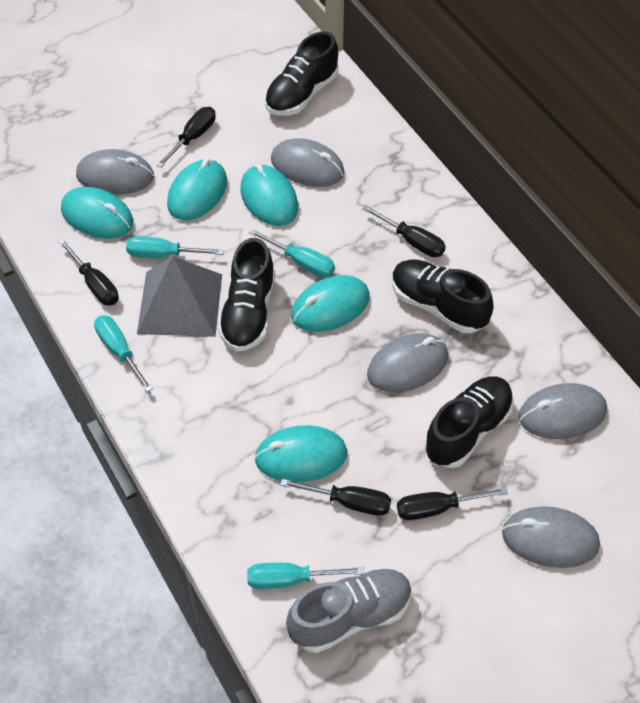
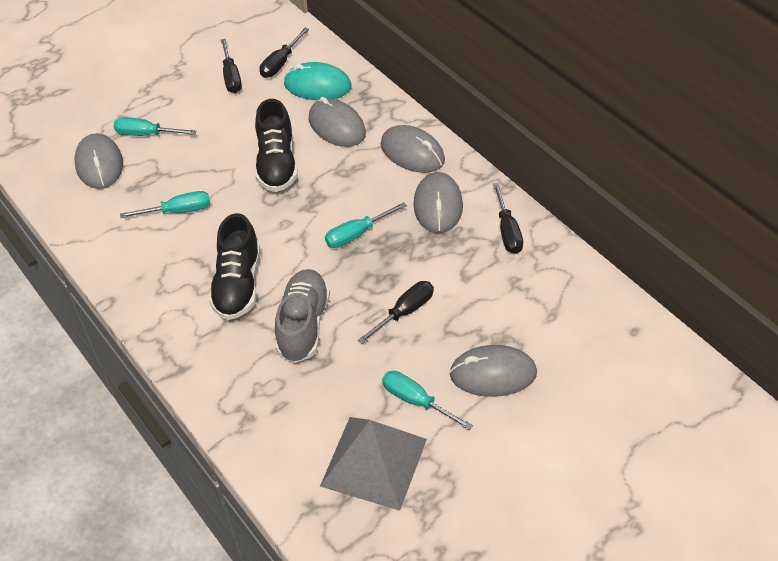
black screwdriver: [58,239,119,305] [156,107,216,168] [280,479,391,516] [362,205,446,257] [397,487,508,520] = 5 -> [221,39,242,93] [260,28,309,78] [358,281,434,344] [493,183,523,254] = 4
black shoe: [218,238,275,352] [265,32,339,116] [392,259,494,333] [424,376,514,468] = 4 -> [209,213,260,320] [255,99,298,192] = 2
turquoise mouse: [61,187,134,239] [167,158,227,220] [240,164,298,226] [254,425,347,482] [291,275,370,332] = 5 -> [284,62,352,100] = 1

